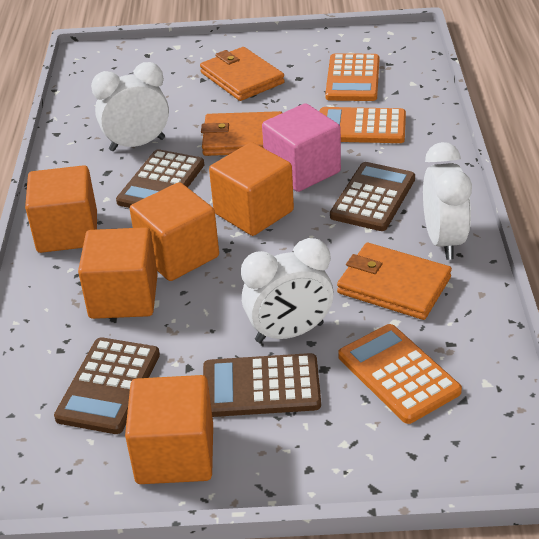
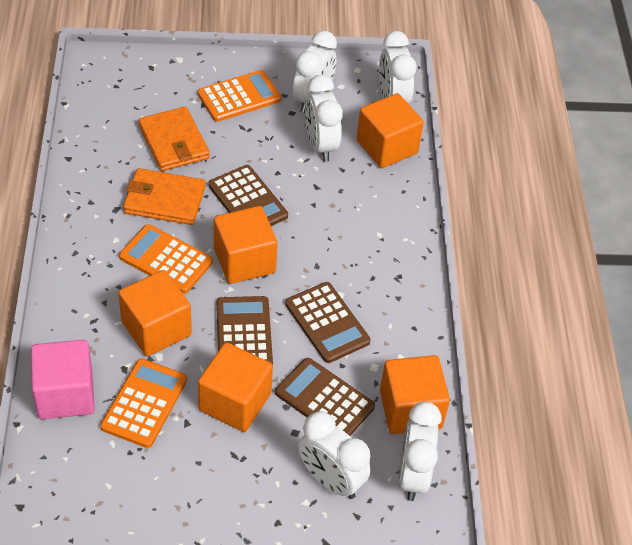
orange wallet: [200,47,285,101] [201,111,282,156] [337,243,452,320] = 3 -> [123,168,206,225] [138,106,210,171] = 2
white clock: [91,62,169,151] [241,238,333,343] [423,142,472,260] = 3 -> [293,30,337,113] [298,411,370,499] [305,75,343,162] [379,31,416,104] [398,402,442,501] = 5

